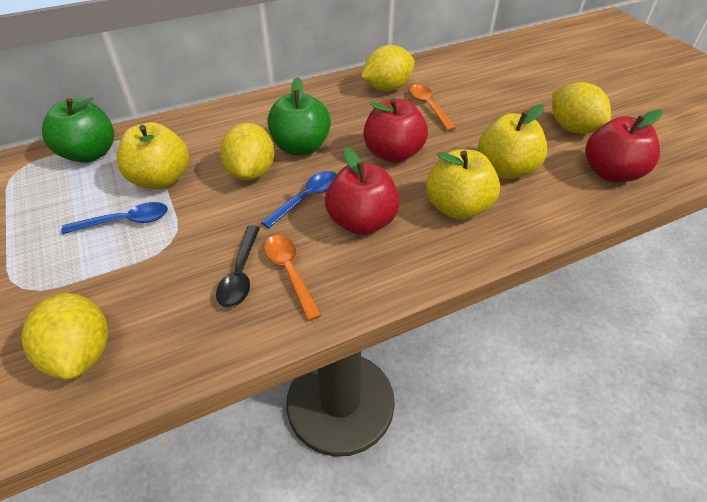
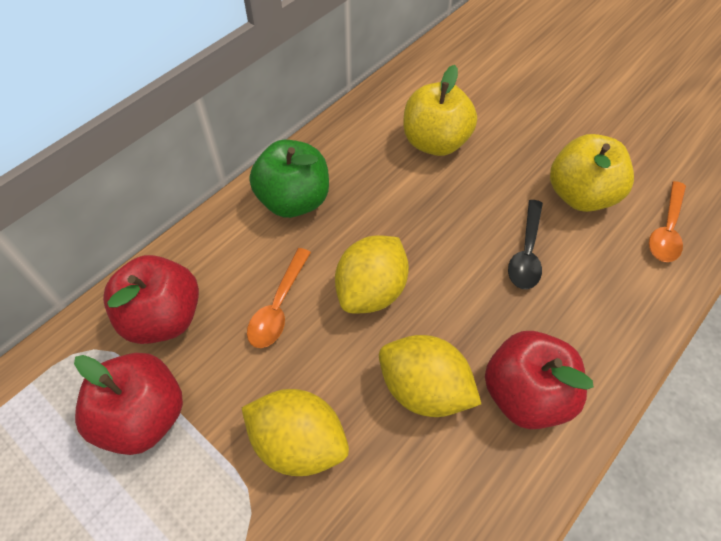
blue spoon: [61,202,168,234] [261,171,337,228] = 2 -> none = 0
green apple: [42,97,114,163] [267,77,331,155] = 2 -> [249,140,329,218] = 1
yellow apple: [117,122,189,189] [426,149,500,220] [478,104,548,179] = 3 -> [403,65,477,156] [550,134,634,212] = 2
yellow lemon: [21,293,108,379] [220,123,274,181] [361,45,415,91] [552,82,611,134] = 4 -> [242,389,349,476] [335,235,409,313] [379,335,481,417] = 3

